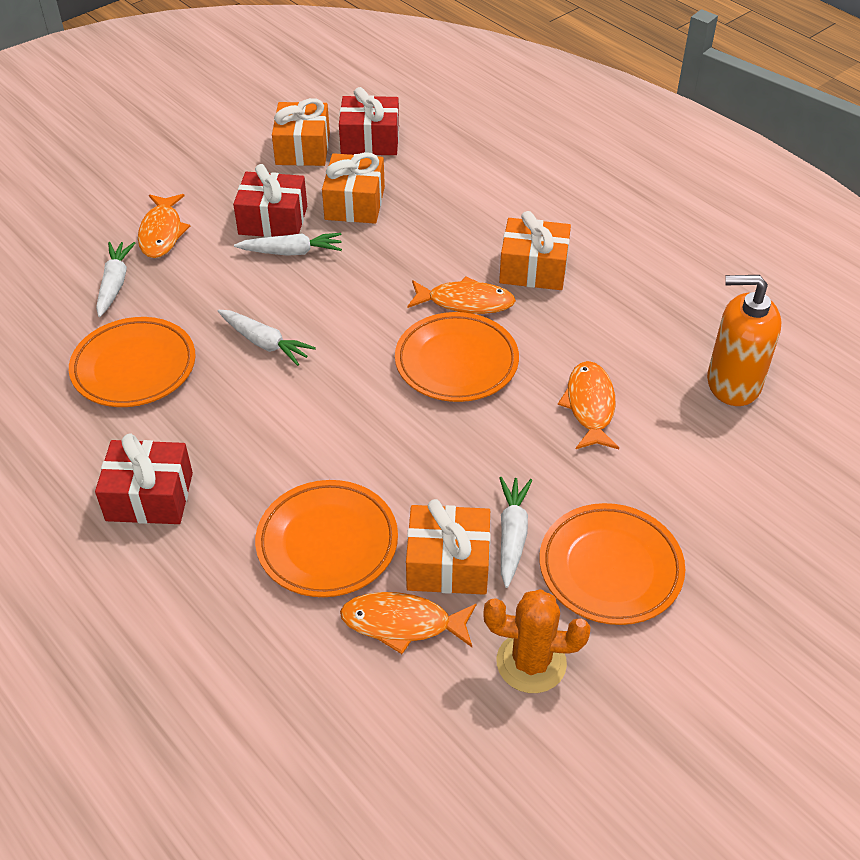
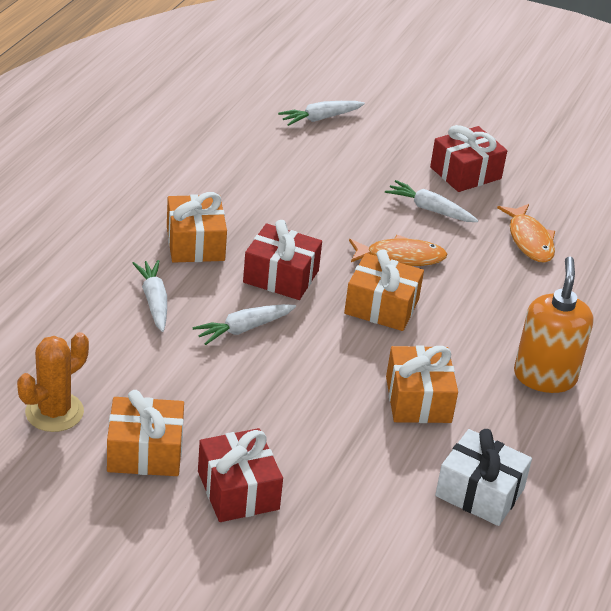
orange fish: [138,194,190,258] [340,592,476,654] [407,276,516,314] [558,361,619,449] = 4 -> [349,235,447,266] [497,204,555,263] = 2
orange plate: [69,317,196,407] [255,480,398,597] [395,312,519,402] [540,503,685,625] = 4 -> none = 0
white gift: none = 0 -> [435,429,532,526] = 1

